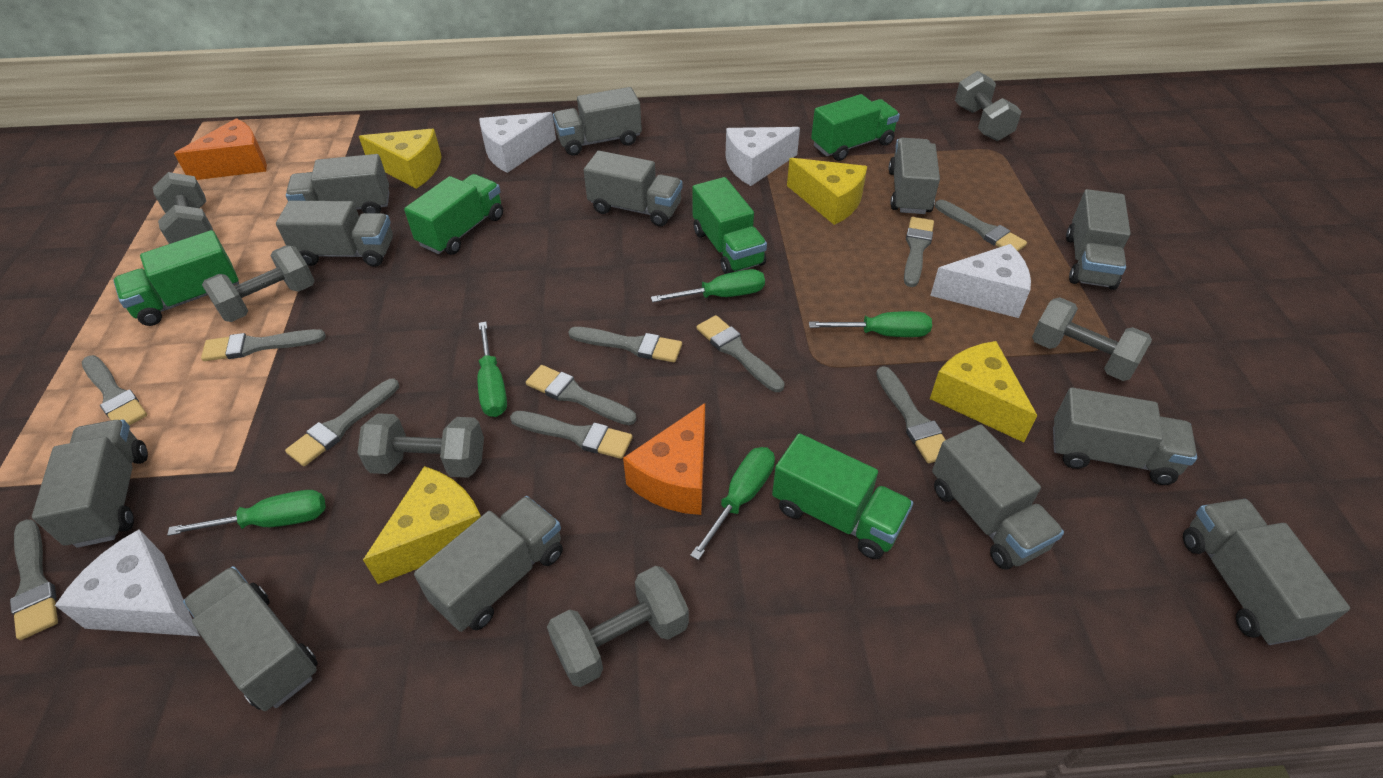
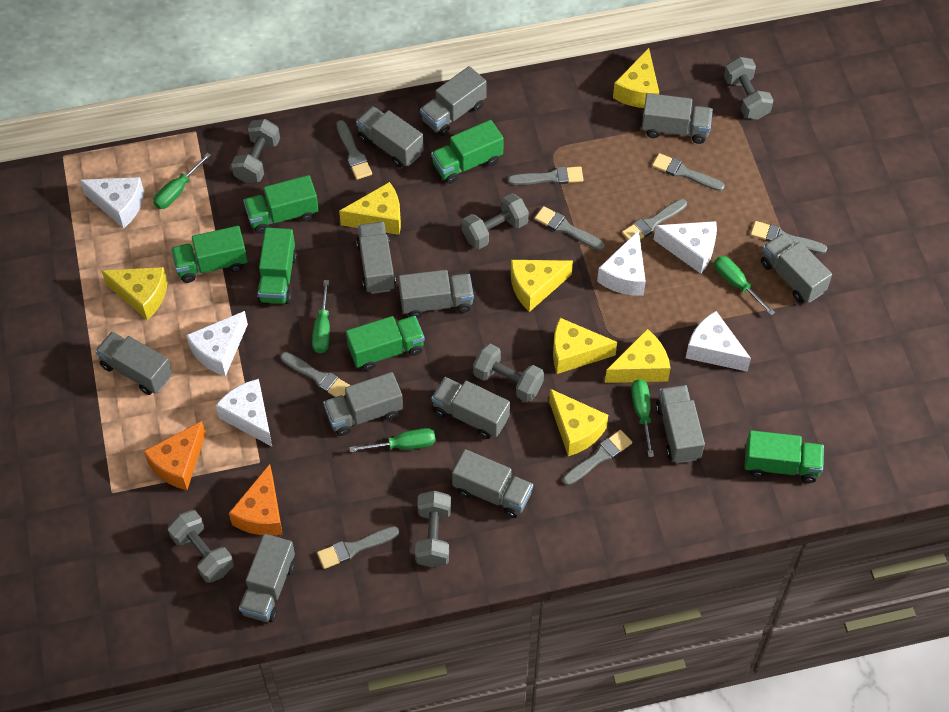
green truck: [113,230,239,326] [404,174,503,255] [692,177,767,274] [772,433,913,559] [811,94,900,161] = 5 -> [171,226,248,283] [243,175,319,234] [257,228,297,304] [346,316,425,371] [431,120,504,184] [744,430,824,483] = 6
grey brush: [10,519,58,640] [82,355,147,425] [201,329,326,361] [285,379,399,466] [510,411,633,459] [526,365,636,425] [568,327,682,362] [697,315,785,392] [876,366,946,463] [904,217,934,287] [935,200,1027,251] = 11 -> [281,352,351,397] [317,527,399,569] [336,120,372,180] [508,166,584,185] [535,206,605,250] [563,430,632,485] [622,199,687,240] [652,153,725,191] [751,221,827,254] = 9
white cheese: [55,529,200,636] [479,112,556,173] [726,127,800,186] [930,244,1031,318] = 4 -> [80,177,144,228] [186,311,248,376] [216,379,272,447] [597,230,646,296] [653,221,717,274] [686,311,751,372] = 6
yellow cheese: [359,129,442,189] [363,466,481,584] [787,158,867,225] [930,341,1037,442] = 4 -> [102,267,168,320] [339,182,401,235] [511,260,573,312] [549,389,608,456] [553,318,617,374] [605,329,671,383] [613,48,659,108] = 7

